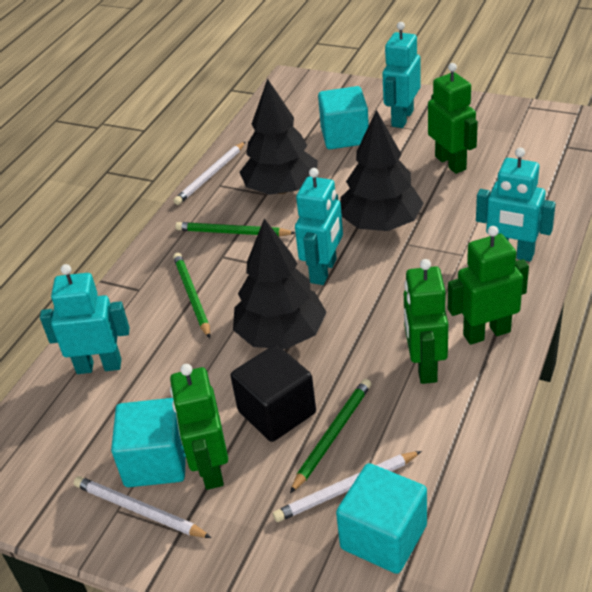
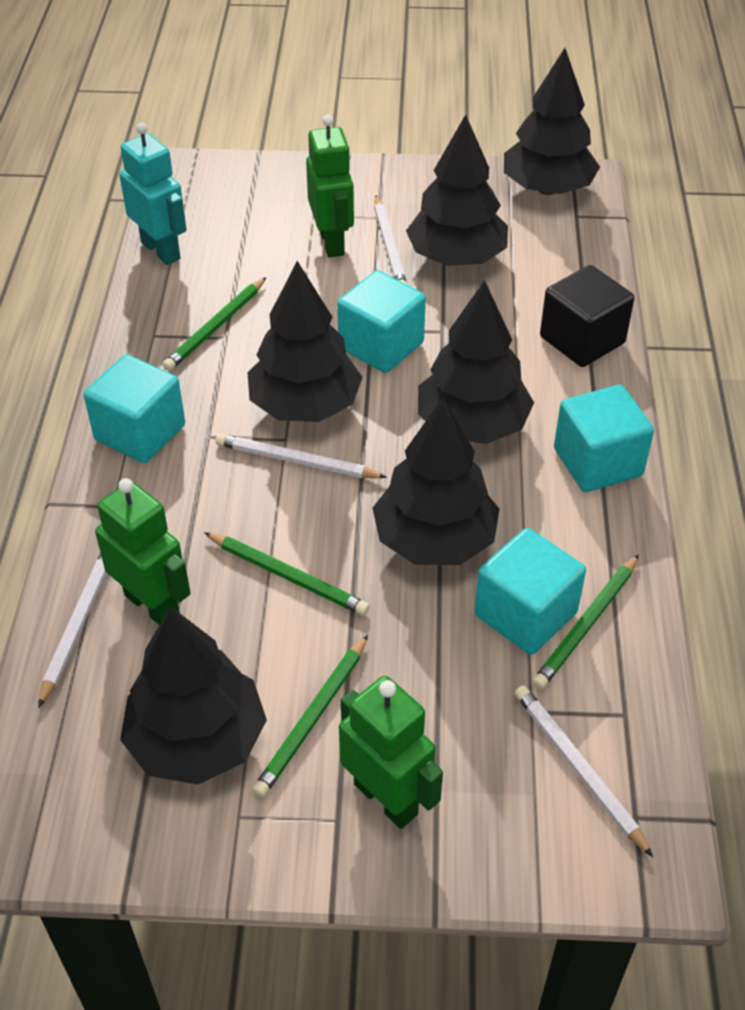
black tree: [233,218,327,349] [240,79,318,195] [340,110,424,231] = 3 -> [120,606,267,785] [247,261,362,422] [372,397,499,565] [406,114,508,266] [418,280,534,444] [504,48,600,195] = 6
green pencil: [173,253,210,339] [175,222,295,236] [290,379,371,494] = 3 -> [163,277,266,371] [204,532,370,615] [252,635,368,798] [532,554,639,689] = 4
green robot: [170,364,228,490] [404,259,448,384] [428,63,478,174] [448,226,529,345] = 4 -> [95,478,191,625] [306,114,354,258] [339,676,443,829] = 3
turquoise cube: [111,398,186,487] [318,86,369,149] [336,463,427,574] = 3 -> [84,354,185,463] [337,270,426,373] [474,528,586,655] [554,385,654,492] = 4
turquoise robot: [40,264,130,374] [295,168,343,285] [382,22,421,128] [476,148,556,262] = 4 -> [120,122,187,265] = 1
white pencil: [74,476,212,538] [173,141,246,205] [273,451,422,522] = 3 -> [38,553,107,708] [216,433,387,478] [374,196,407,285] [515,685,653,857] = 4

